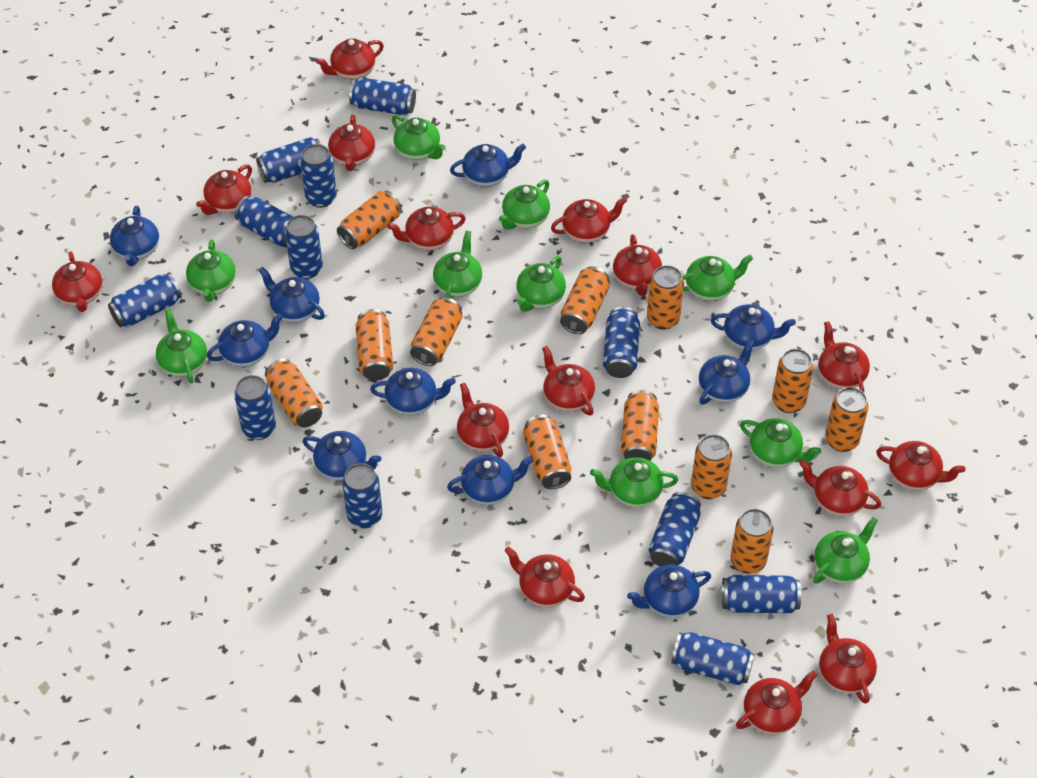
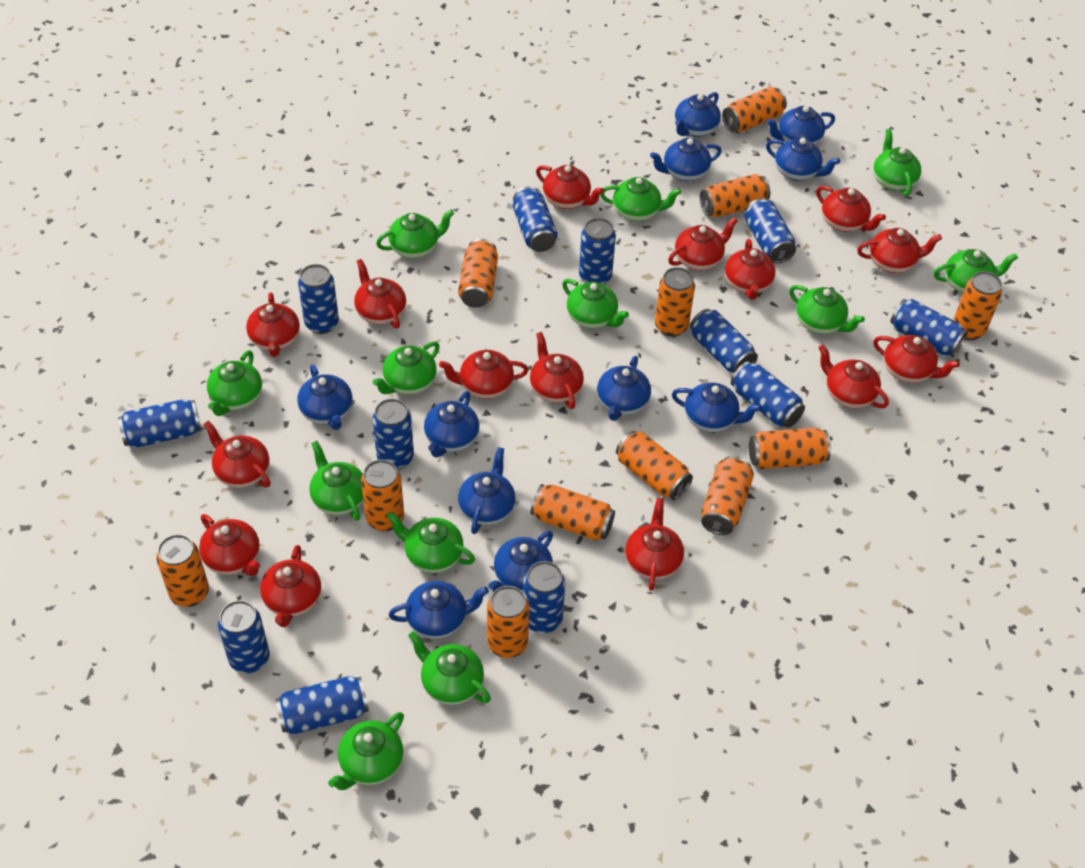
blue teapot: [110,206,159,266] [207,313,283,367] [259,267,325,323] [302,431,381,480] [370,368,456,416] [447,455,533,505] [450,144,526,187] [627,565,711,618] [699,339,755,404] [711,304,796,350] = 10 -> [297,365,353,430] [388,581,489,639] [424,391,480,458] [458,447,516,534] [488,531,553,592] [597,356,651,421] [650,138,722,181] [672,382,762,432] [675,92,721,137] [766,137,840,181] [767,106,835,145] = 11
green teapot: [156,309,207,383] [186,240,236,302] [392,115,446,160] [433,231,482,299] [499,180,550,230] [516,256,566,312] [590,457,678,507] [682,255,753,301] [740,418,821,467] [813,517,878,584] = 10 -> [207,350,262,416] [309,441,364,521] [328,712,404,790] [373,341,440,394] [376,209,454,258] [386,512,475,573] [409,631,491,705] [562,279,629,328] [600,177,681,221] [789,285,865,334] [873,129,921,196] [933,249,1018,293] = 12

